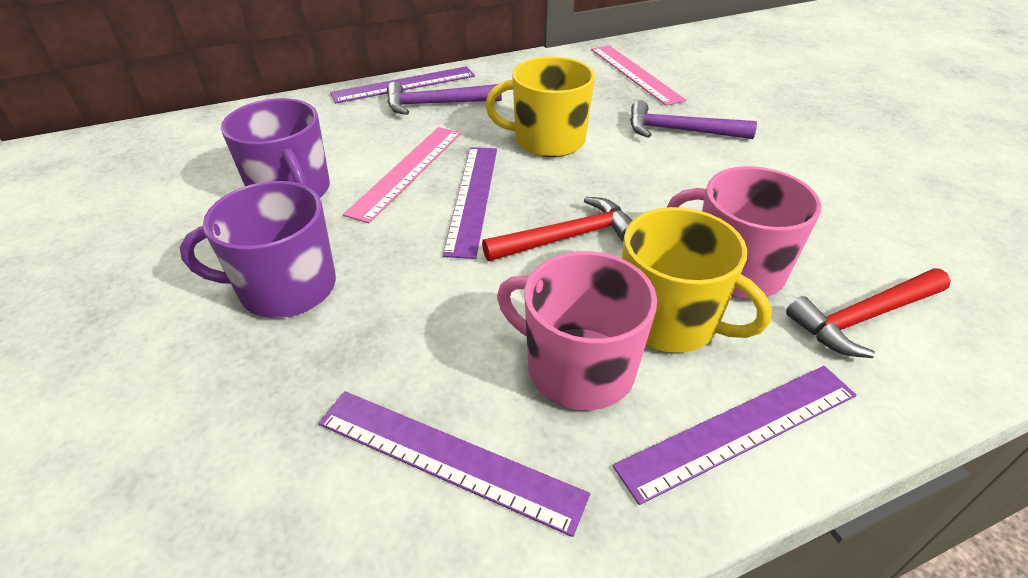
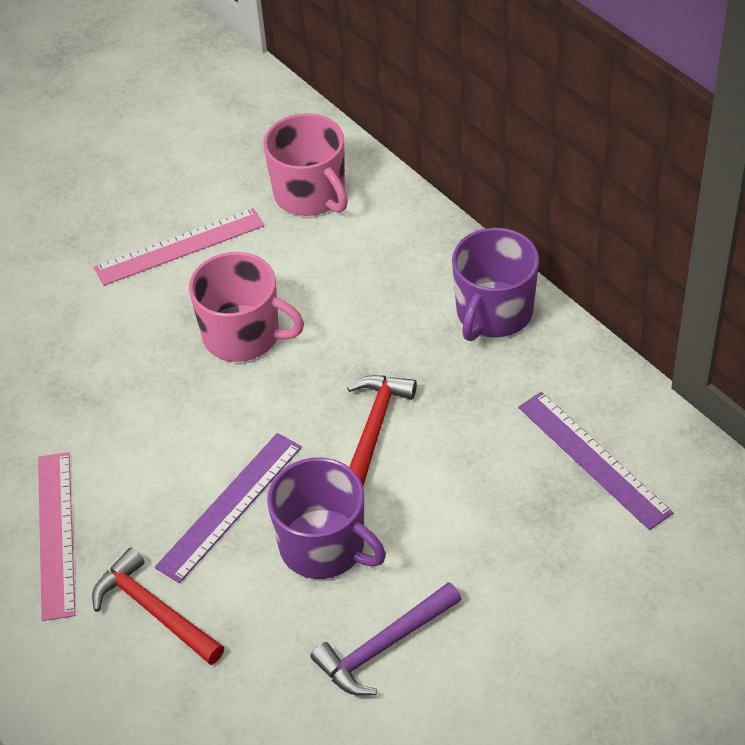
purple hammer: [387,82,502,115] [630,100,757,139] = 2 -> [310,582,461,696] = 1
purple ruler: [318,391,590,537] [330,66,475,103] [443,147,497,259] [613,366,856,505] = 4 -> [155,433,302,583] [518,392,673,530] = 2
yellow mug: [485,56,595,157] [622,207,772,353] = 2 -> none = 0

